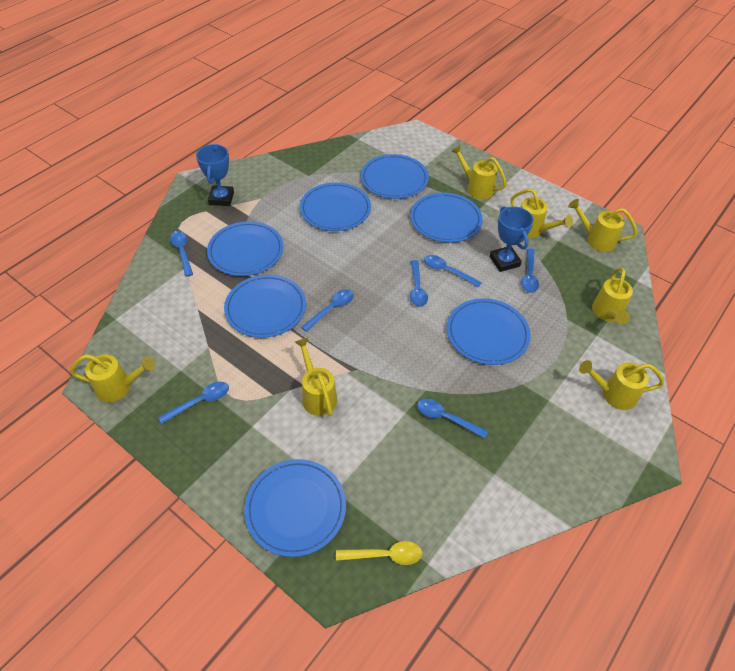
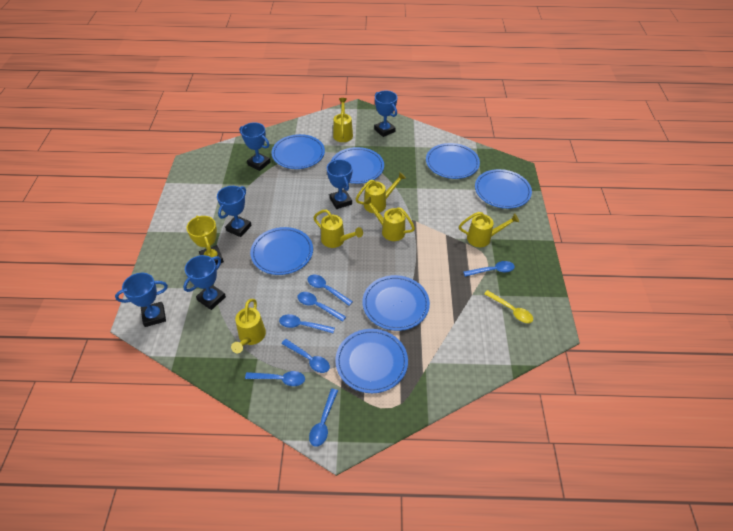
blue trophy: [196,144,234,206] [490,206,534,272] = 2 -> [115,273,168,327] [183,255,226,310] [217,186,252,237] [239,122,270,171] [327,159,353,209] [374,90,397,137] = 6
yellow trophy: none = 0 -> [186,216,224,265] = 1
yellow watering can: [70,354,155,402] [295,338,337,416] [451,145,507,199] [511,189,573,238] [568,199,637,252] [579,360,664,410] [592,268,633,324] = 7 -> [231,299,266,353] [313,210,363,248] [333,98,353,142] [356,172,406,213] [363,197,415,241] [459,212,519,247] = 6

